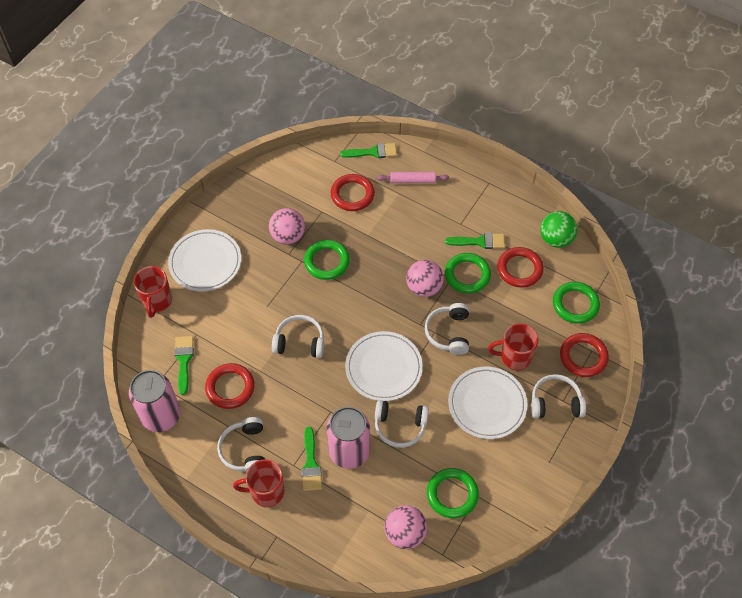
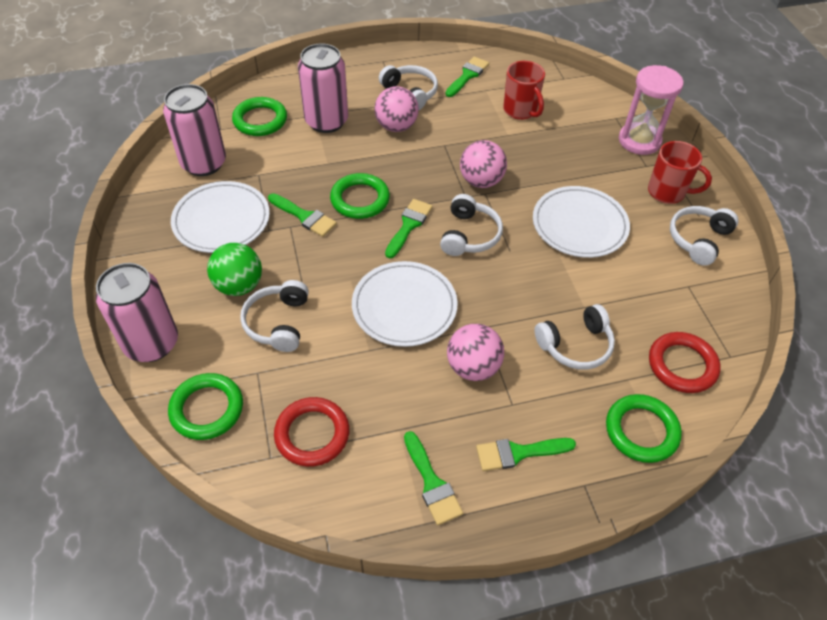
green brush: [174,336,194,395] [301,427,322,491] [340,143,397,158] [445,233,505,249] = 4 -> [268,193,337,237] [385,199,433,259] [404,431,463,525] [445,57,489,97] [476,438,576,471] = 5
pink can: [129,370,180,432] [327,407,370,469] = 2 -> [96,263,178,362] [163,84,226,176] [298,44,348,133] = 3
pink hourglass: none = 0 -> [619,65,684,155] = 1
pink rolling pin: [377,172,449,183] = 1 -> none = 0
red mug: [134,266,172,318] [233,459,285,507] [488,324,538,371] = 3 -> [503,61,545,120] [648,141,712,204] = 2
red ring: [205,363,255,409] [331,174,375,211] [497,247,544,288] [560,333,609,377] = 4 -> [274,397,350,467] [649,332,720,393] = 2

